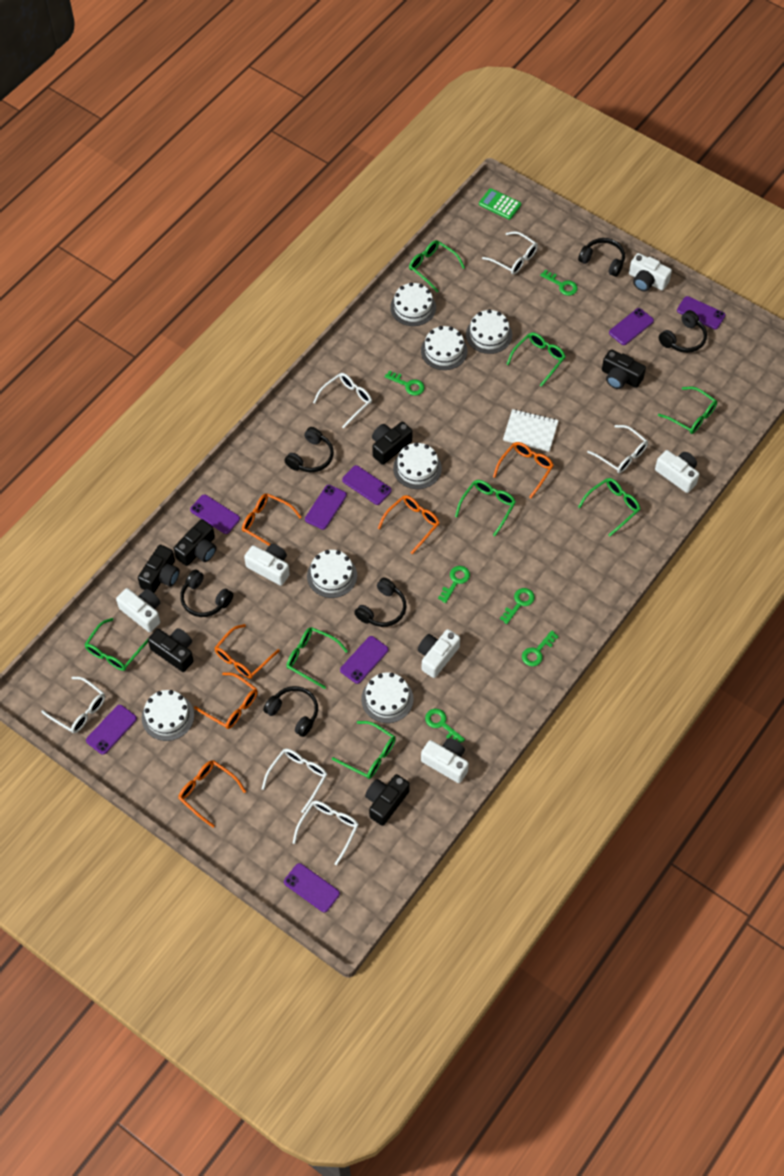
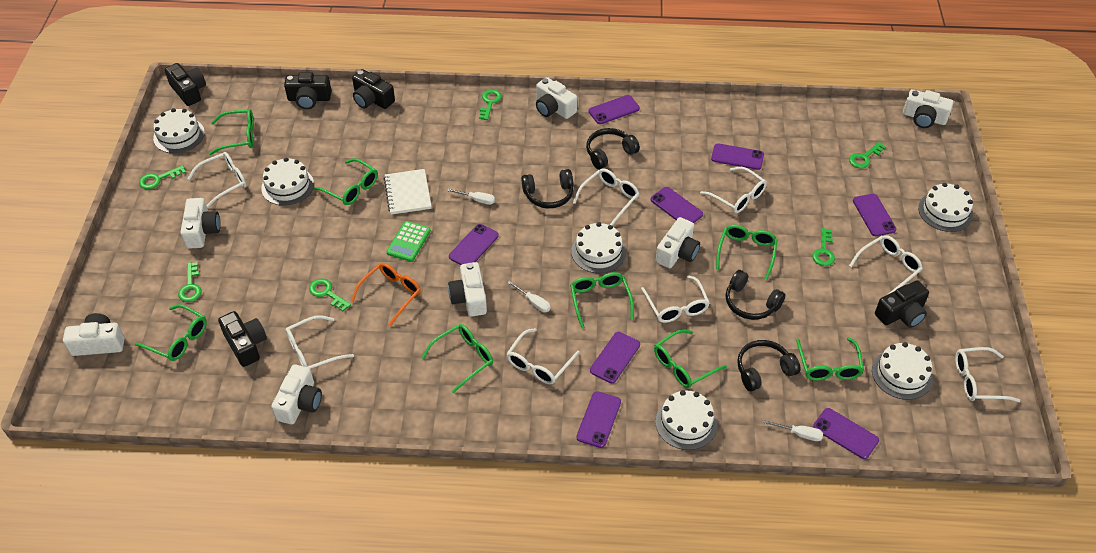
black camera: [138,545,180,593] [148,628,194,672] [174,519,216,566] [365,774,410,826] [372,422,412,465] [602,349,646,389] = 6 -> [165,63,206,106] [218,311,267,367] [284,72,332,109] [352,69,395,109] [875,280,929,328] = 5
black headphones: [180,569,233,617] [263,686,318,737] [284,427,334,472] [354,578,406,627] [578,238,625,277] [659,310,707,353] = 6 -> [522,169,573,208] [586,128,640,169] [726,270,785,320] [737,340,801,391] = 4
orange glasses: [178,760,246,828] [194,672,258,729] [215,624,280,679] [242,493,301,546] [378,495,440,554] [493,442,554,498] = 6 -> [351,263,421,327] = 1
white cake: [142,690,194,741] [307,550,357,598] [361,672,413,723] [390,282,436,326] [393,442,442,489] [421,326,468,370] [466,309,512,354] = 7 -> [153,108,205,153] [261,158,314,206] [571,222,626,273] [655,390,717,450] [872,342,933,400] [918,183,973,232] = 6
white camera: [116,588,161,632] [244,544,290,586] [418,629,460,678] [421,738,469,783] [629,253,672,291] [655,450,700,493] = 6 -> [63,313,125,356] [181,198,221,249] [271,364,322,424] [448,262,487,317] [536,77,577,119] [656,217,700,268] [903,89,953,128] = 7
white glasses: [41,677,105,733] [262,749,327,813] [293,801,359,865] [313,373,372,429] [482,231,538,275] [587,425,648,473] = 6 -> [187,152,247,208] [286,315,354,369] [506,328,580,384] [573,168,639,226] [641,275,710,323] [700,167,767,213] [849,235,923,295] [955,347,1020,402] = 8
white screwdriver: none = 0 -> [447,189,495,205] [508,281,551,312] [764,420,823,441] = 3

